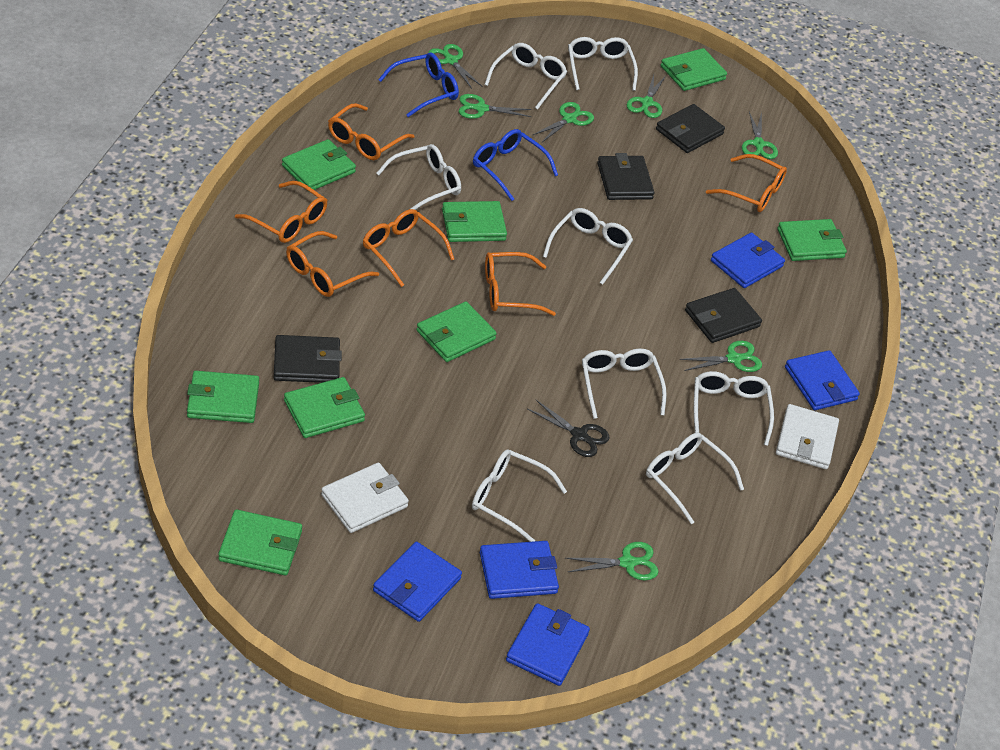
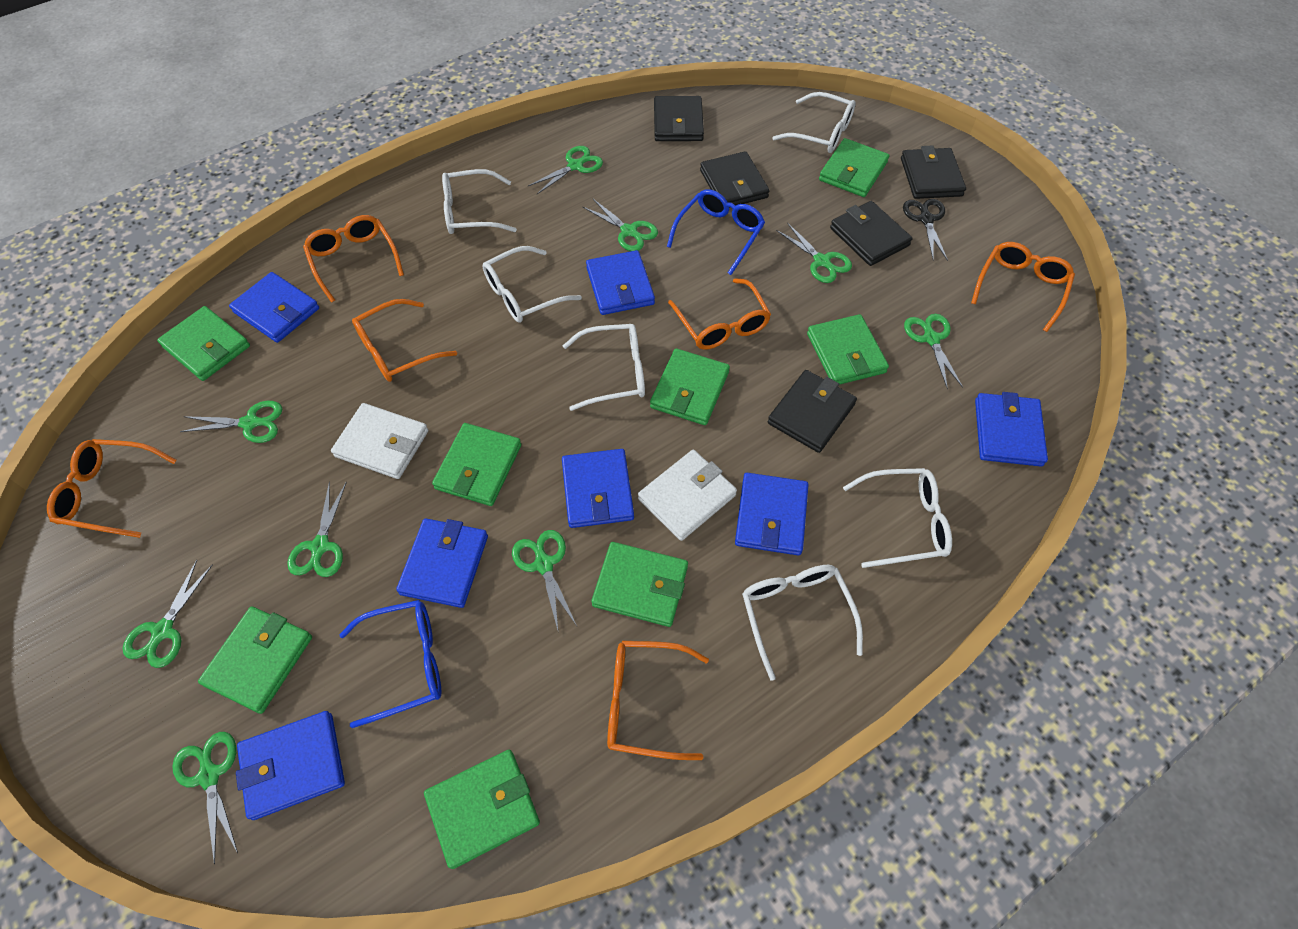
black wallet: [274,335,342,383] [597,153,655,200] [656,104,725,153] [685,288,762,343] = 4 -> [654,96,704,141] [700,151,769,208] [768,370,857,453] [830,201,913,266] [901,145,966,199] = 5
blue wallet: [373,542,462,622] [480,541,559,599] [506,603,590,686] [711,233,785,288] [785,350,860,410] = 5 -> [229,272,319,343] [236,711,345,820] [396,518,488,608] [562,449,634,528] [586,250,655,315] [735,473,809,555] [975,392,1048,467] = 7
green scissors: [428,44,483,89] [459,94,531,119] [533,102,594,142] [565,542,659,580] [627,75,666,118] [679,341,762,372] [742,112,778,159] = 7 -> [123,560,213,668] [172,732,238,864] [180,401,282,443] [287,481,347,577] [512,530,577,630] [528,146,603,194] [583,199,658,251] [776,223,852,283] [904,314,963,390] = 9
white glasses: [377,144,461,210] [472,449,567,542] [484,43,567,110] [543,208,633,285] [568,37,638,91] [582,349,667,419] [646,433,744,524] [694,371,774,446] = 8 -> [442,169,517,234] [482,246,582,323] [562,324,645,411] [742,565,863,681] [772,92,856,153] [843,468,952,568] = 6

